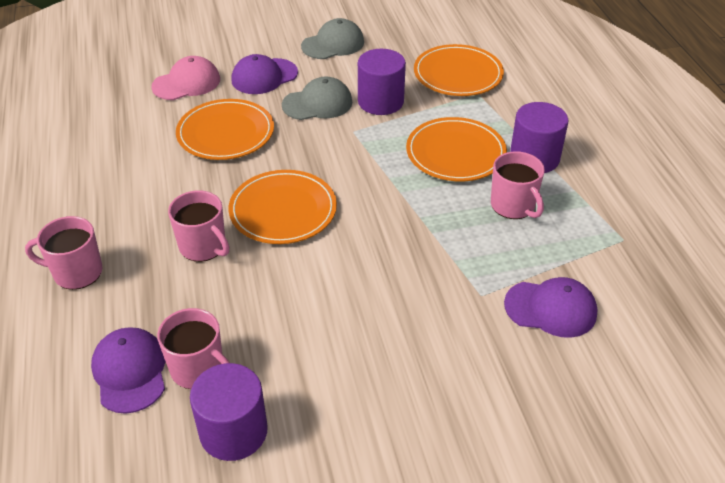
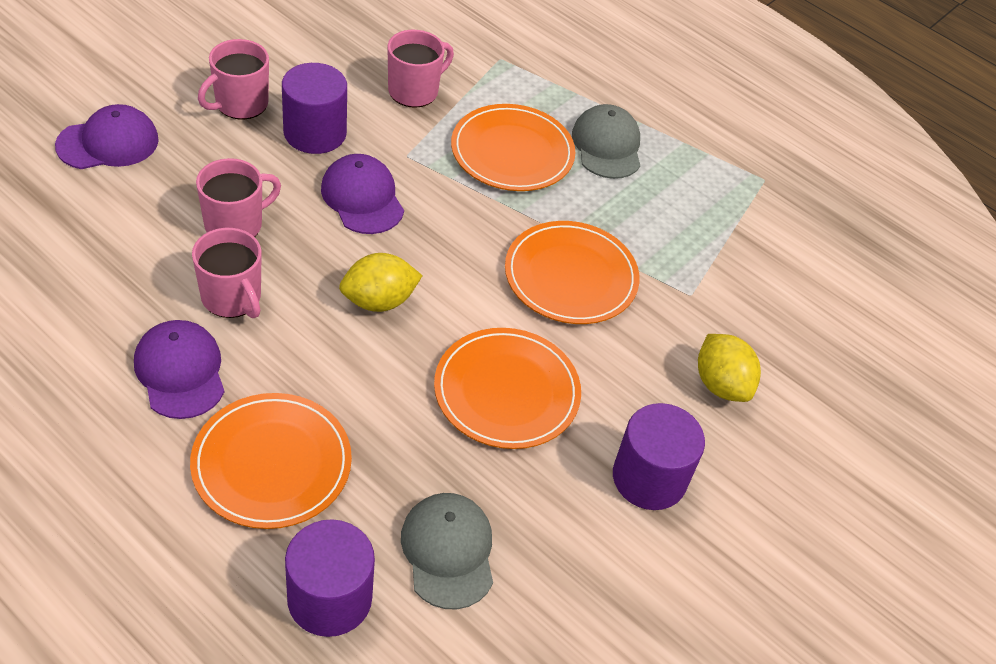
pink cap: [151,56,220,100] = 1 -> none = 0
yellow lemon: none = 0 -> [339,253,422,312] [698,334,761,402] = 2

